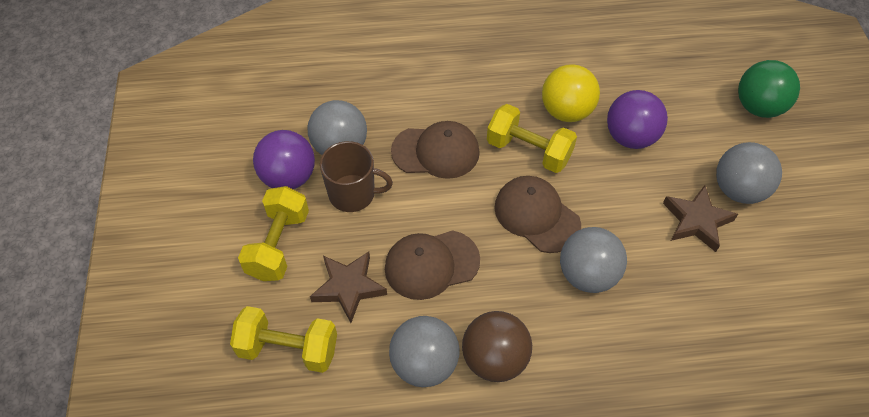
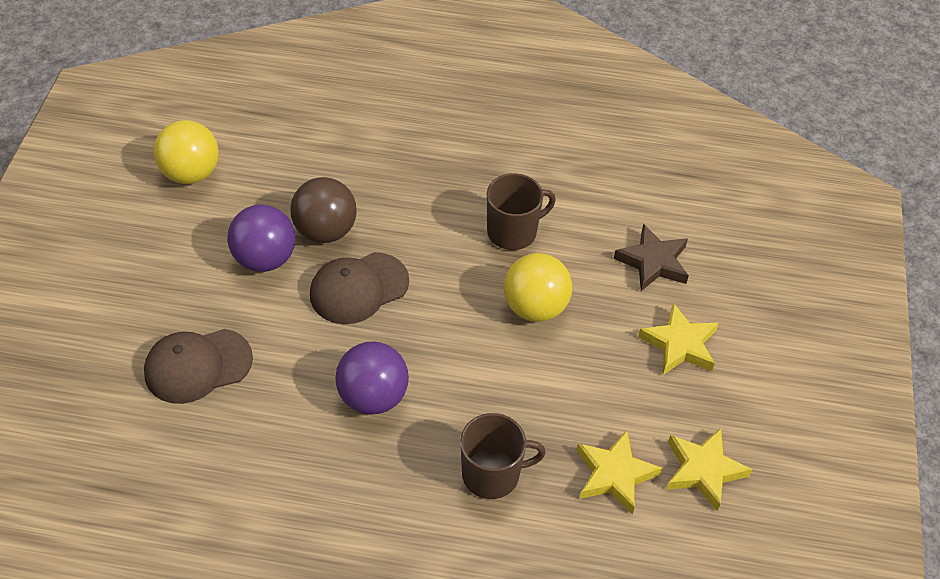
brown cap: [385,230,480,300] [391,121,480,179] [494,176,581,253] = 3 -> [144,329,253,404] [310,252,409,324] = 2
brown mug: [320,141,393,212] = 1 -> [460,413,546,499] [487,173,556,250] = 2
brown star: [310,252,387,323] [663,185,738,252] = 2 -> [614,224,689,291] = 1
green ball: [738,60,800,118] = 1 -> none = 0
grey ball: [308,100,367,155] [389,316,460,387] [560,227,627,293] [716,142,782,204] = 4 -> none = 0
yellow ball: [542,64,600,122] = 1 -> [154,120,219,184] [504,253,572,322] = 2
yellow dumbbell: [230,306,337,373] [238,186,309,281] [487,104,577,173] = 3 -> none = 0
yellow star: none = 0 -> [576,430,662,515] [638,303,719,375] [666,428,752,511] = 3

